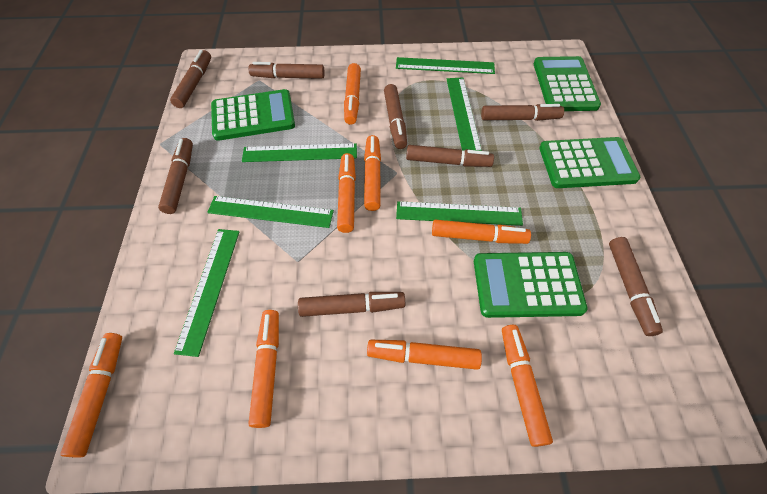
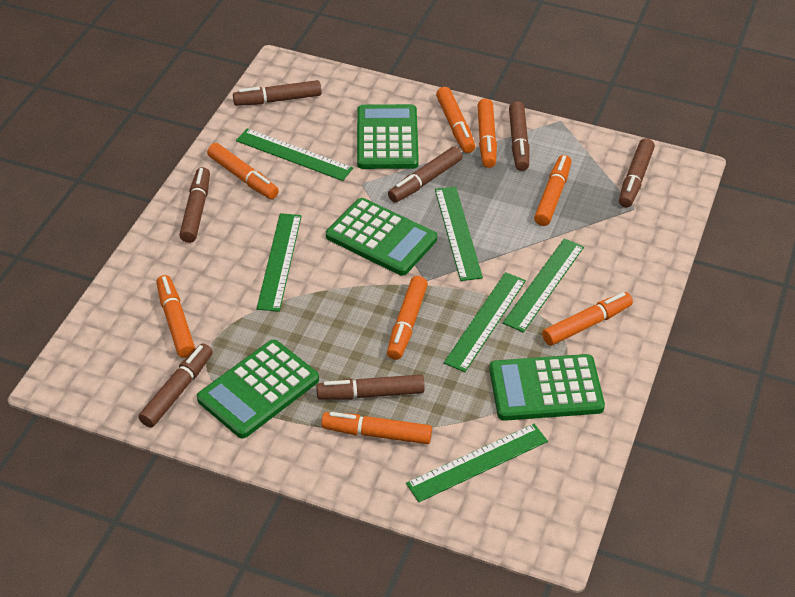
brown marker: [158,138,193,214] [170,50,211,108] [248,62,325,79] [298,292,405,317] [384,84,407,149] [406,145,494,167] [481,104,564,121] [609,237,663,336] = 8 -> [138,343,213,428] [179,167,210,243] [233,80,321,106] [316,374,425,400] [388,147,462,203] [509,101,530,171] [619,138,655,207] = 7

